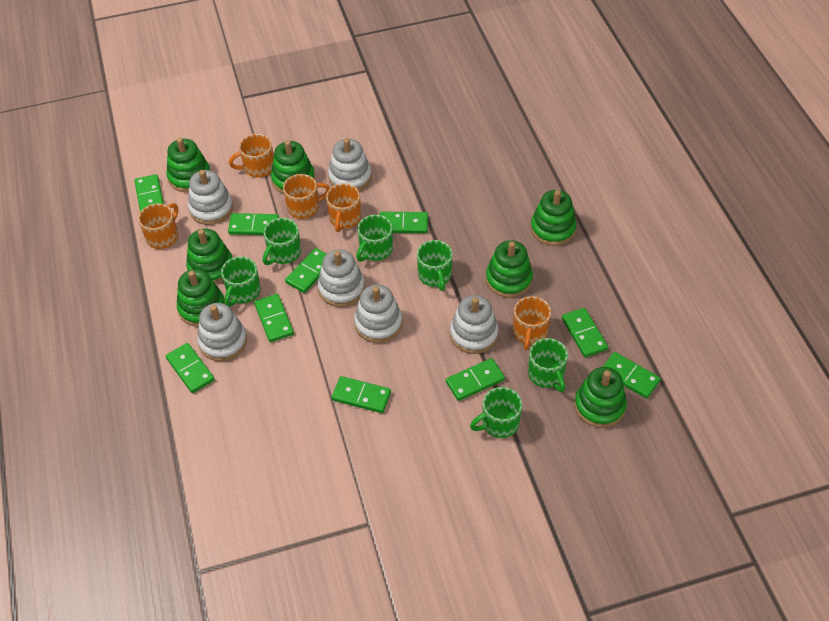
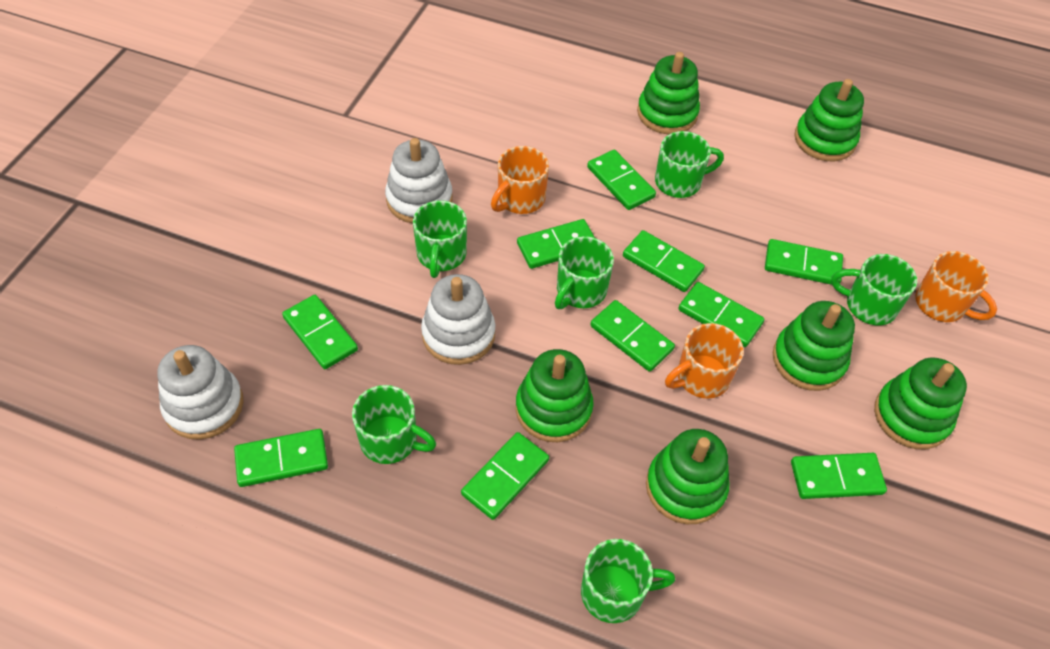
green stacking toy: [167,138,211,192] [177,269,225,327] [186,229,232,284] [271,140,315,194] [486,240,533,298] [531,190,576,246] [574,367,627,428] = 7 -> [516,349,594,442] [637,52,700,134] [646,429,729,524] [773,301,855,391] [794,79,864,161] [874,358,967,449] = 6
orange mug: [138,203,178,249] [229,134,274,177] [283,174,330,219] [326,183,361,232] [513,296,551,350] = 5 -> [491,146,549,214] [665,323,744,399] [915,251,997,322] = 3
white stacking toy: [188,170,233,225] [197,303,247,362] [318,250,365,307] [328,138,372,191] [354,284,402,343] [450,295,498,354] = 6 -> [158,345,243,440] [385,138,452,223] [421,274,495,365] = 3

